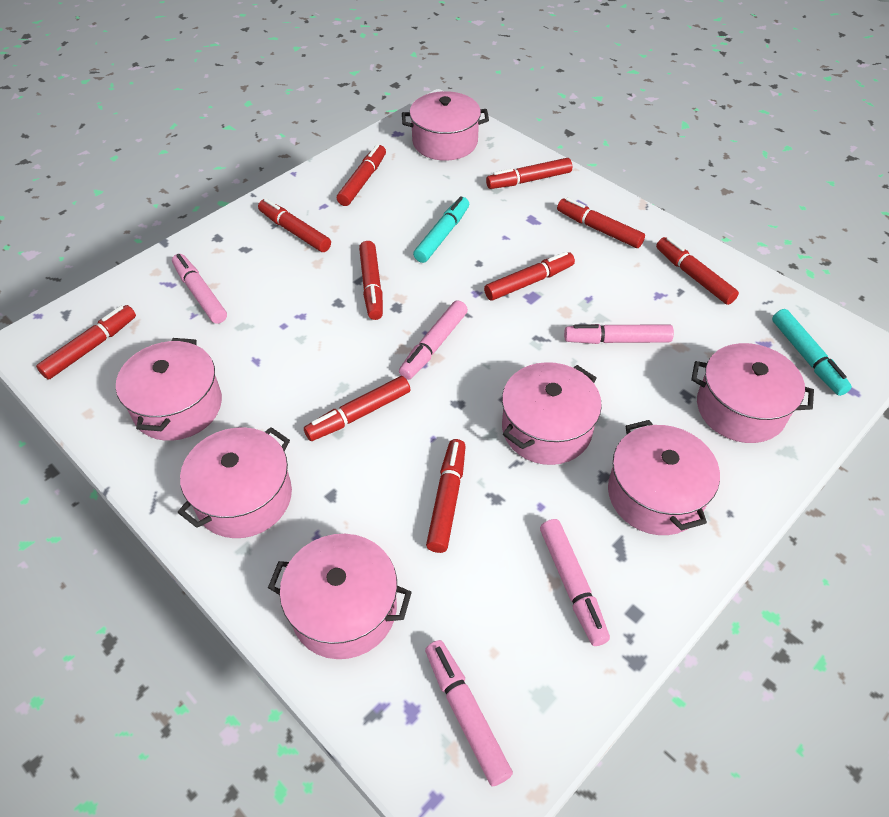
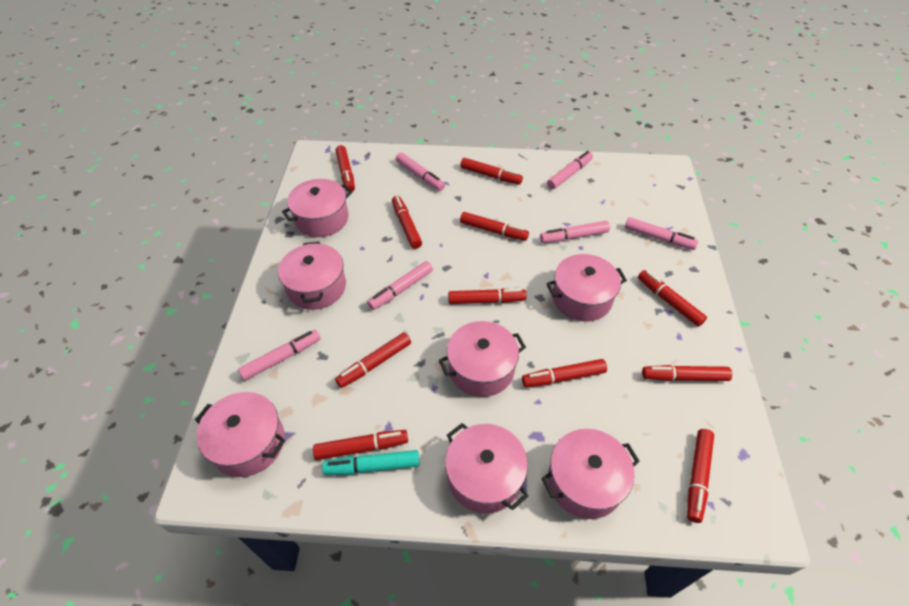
pink marker: [172,254,227,324] [399,300,468,380] [425,640,513,786] [540,519,610,646] [564,324,674,344] = 5 -> [238,330,321,381] [367,261,433,310] [396,153,445,191] [540,221,610,243] [547,151,593,189] [625,217,698,250] = 6
red marker: [36,305,136,380] [258,198,331,252] [304,376,411,441] [337,144,386,206] [359,241,383,320] [426,439,466,553] [484,252,575,301] [486,158,572,189] [557,197,645,248] [656,237,739,305] = 10 -> [313,430,408,460] [335,332,411,388] [336,145,355,192] [392,196,422,249] [448,289,527,304] [460,158,523,185] [460,212,529,241] [522,359,607,387] [638,270,707,327] [642,365,732,381] [687,429,714,523] = 11
turquoise marker: [413,197,469,263] [772,309,852,396] = 2 -> [322,450,419,475] = 1

